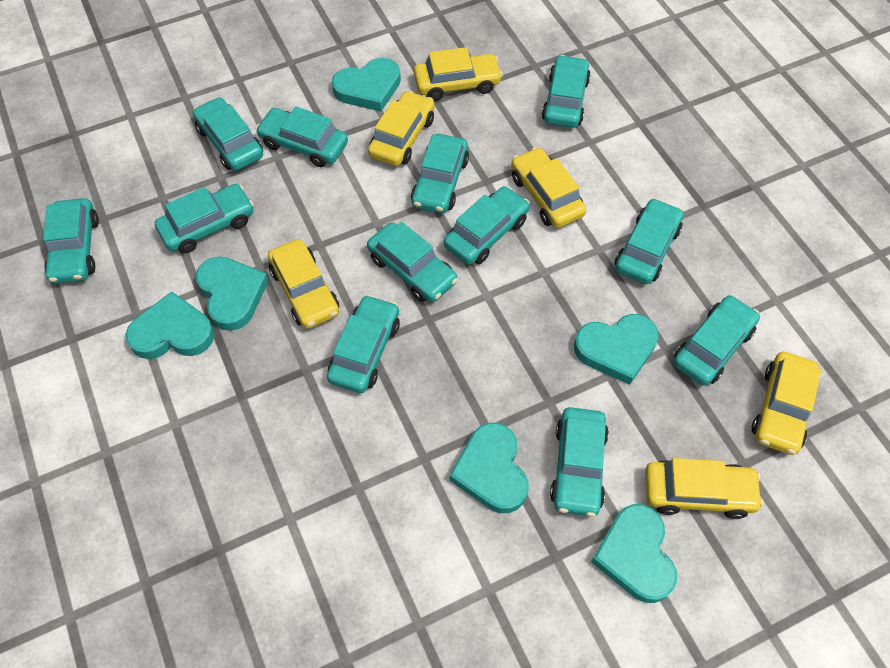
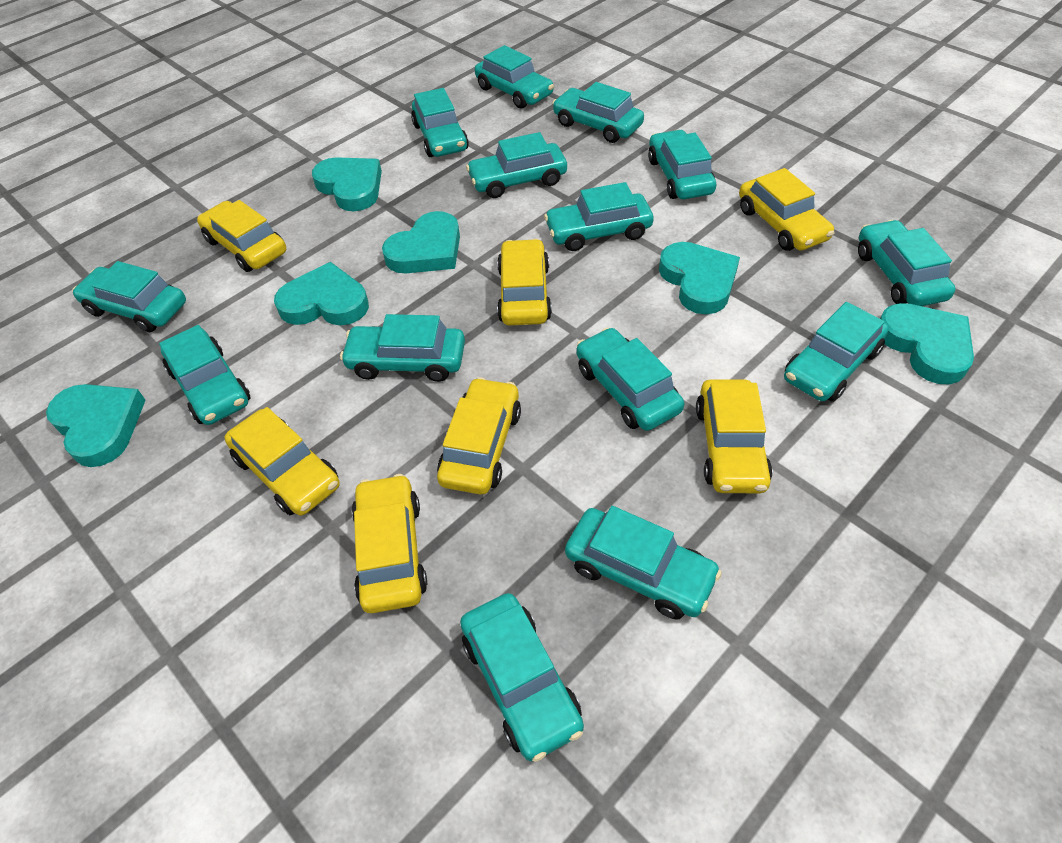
turquoise car: [43,198,99,284] [155,184,254,253] [193,97,263,171] [256,106,348,167] [327,295,400,393] [367,222,458,302] [411,134,469,213] [444,186,530,265] [542,55,591,128] [550,407,609,517] [615,198,684,284] [674,295,760,386] = 12 -> [72,261,186,332] [159,325,251,425] [340,314,465,382] [411,88,469,157] [460,593,584,762] [466,132,567,198] [475,45,554,109] [544,182,654,251] [552,82,644,143] [565,506,722,620] [576,328,684,431] [648,130,716,199] [784,302,889,402] [858,220,956,306] = 14
yellow car: [268,239,339,329] [368,90,434,166] [414,47,503,101] [511,147,586,228] [645,458,763,519] [752,352,821,455] = 6 -> [197,200,286,272] [224,407,340,516] [352,474,427,613] [437,377,521,495] [497,239,552,326] [696,379,772,493] [739,168,834,251] = 7

